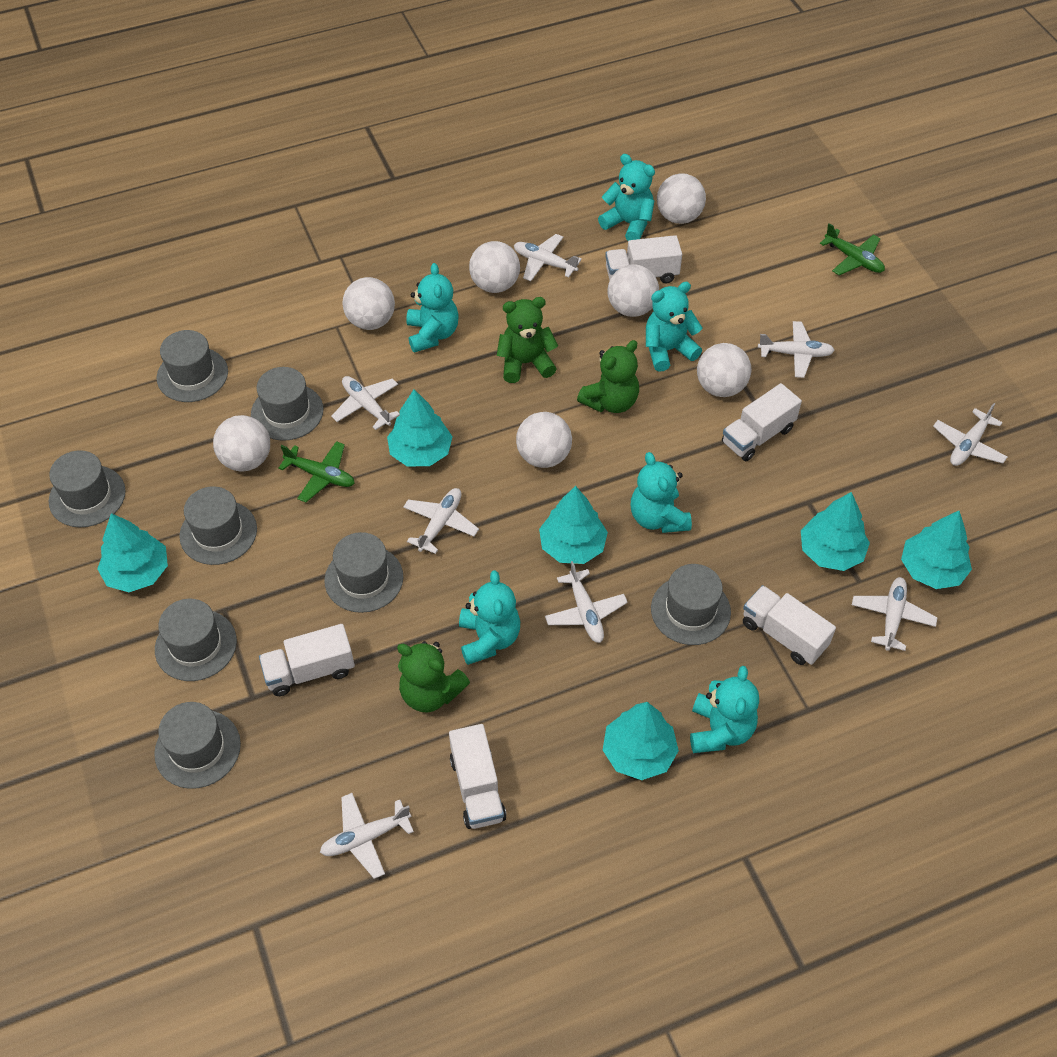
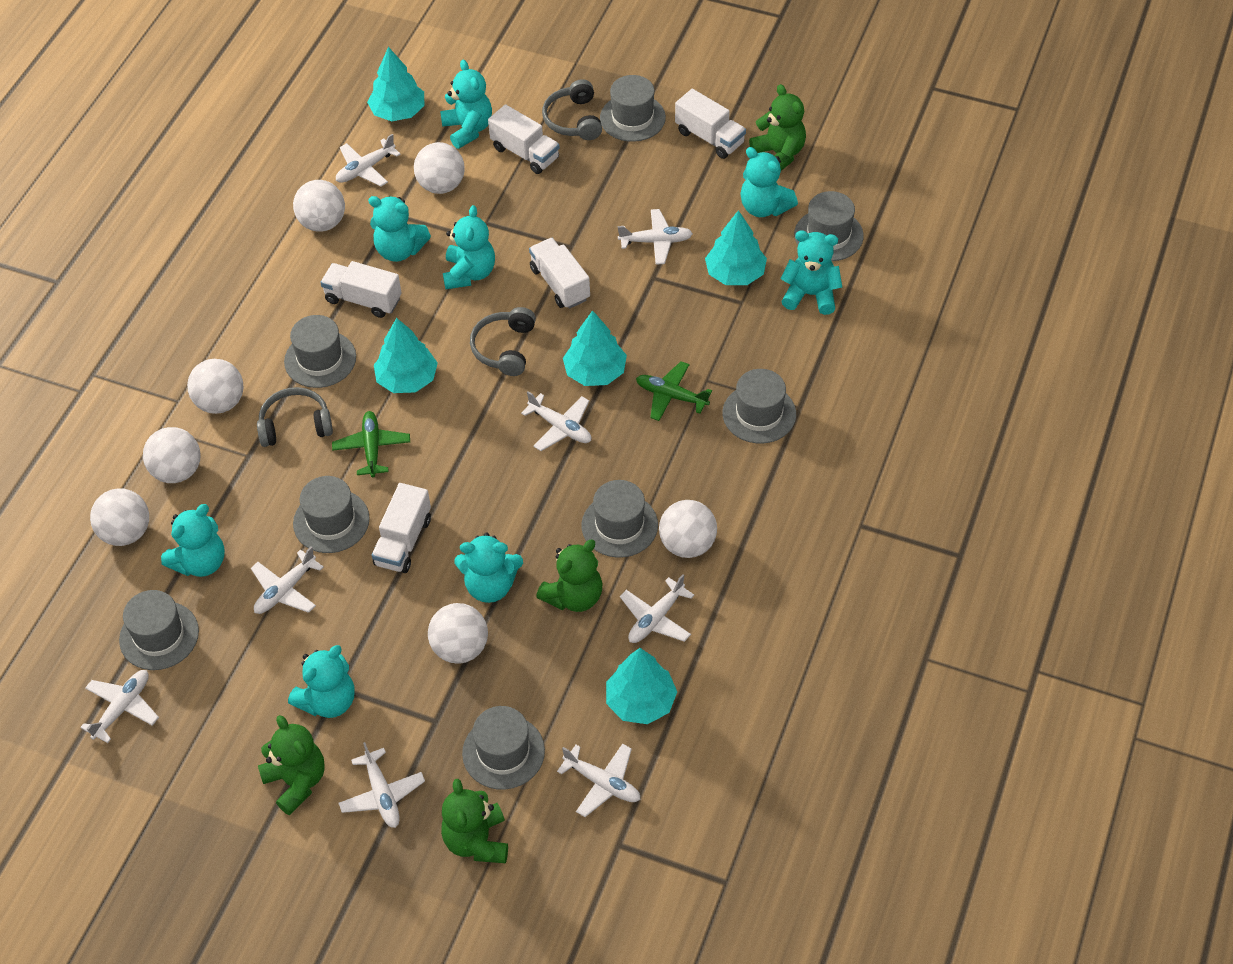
green teddy bear: [397,641,470,712] [497,297,558,383] [577,340,639,413] = 3 -> [258,715,325,815] [441,779,508,863] [536,540,602,612] [749,84,806,171] = 4
grey headphones: none = 0 -> [257,387,333,447] [470,307,536,376] [542,79,602,140] = 3
turquoise teddy bear: [406,263,459,353] [459,570,520,665] [598,154,655,241] [631,452,692,533] [646,282,702,372] [690,666,759,753] = 6 -> [161,504,225,577] [288,645,355,718] [368,196,431,262] [440,60,492,149] [443,205,495,289] [454,533,523,603] [740,147,798,217] [780,230,842,315] = 8
turquoise tree: [97,513,168,592] [387,389,453,466] [539,486,608,564] [603,702,679,780] [801,492,870,571] [901,511,972,589] = 6 -> [367,47,424,121] [374,318,438,393] [563,310,627,386] [606,648,677,724] [705,210,767,285] = 5

